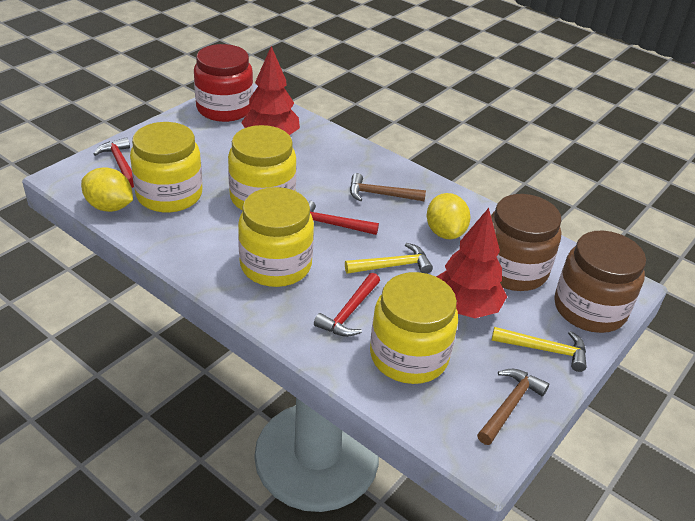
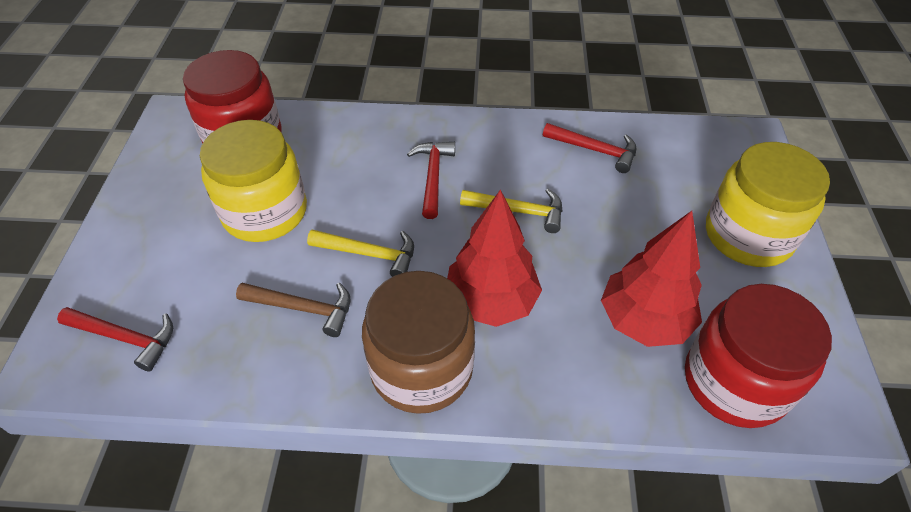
brown hammer: [350,173,426,202] [477,369,549,445] = 2 -> [236,283,350,337] = 1
brown jar: [491,194,562,291] [554,231,646,333] = 2 -> [362,271,475,414] = 1
red jar: [194,44,253,122] = 1 -> [183,50,281,144] [685,284,832,428] = 2
yellow jar: [130,122,203,213] [228,125,296,211] [238,187,314,287] [370,272,458,384] = 4 -> [200,120,307,242] [706,142,830,267] = 2
yellow lemon: [81,167,133,212] [427,193,471,239] = 2 -> none = 0

